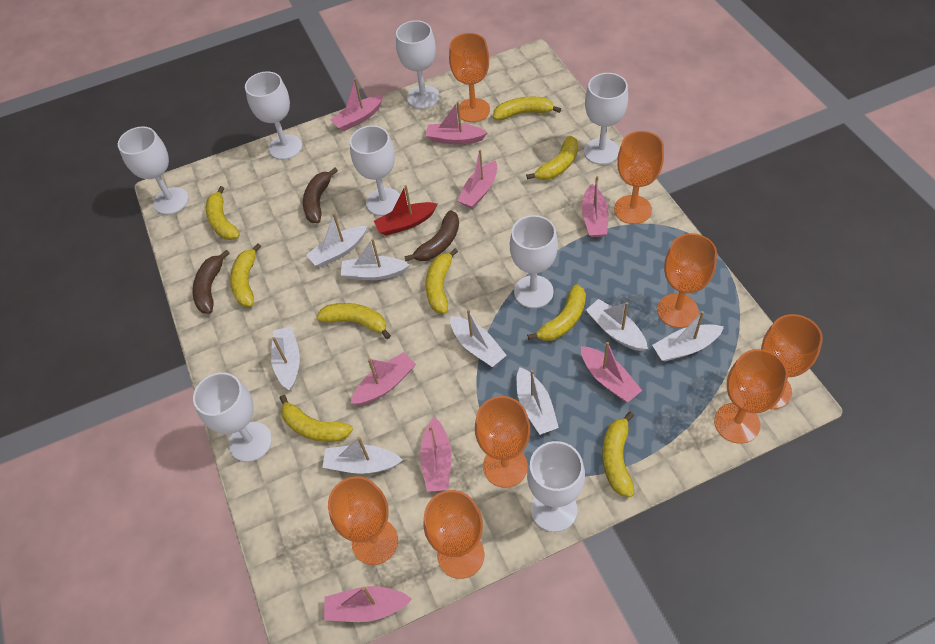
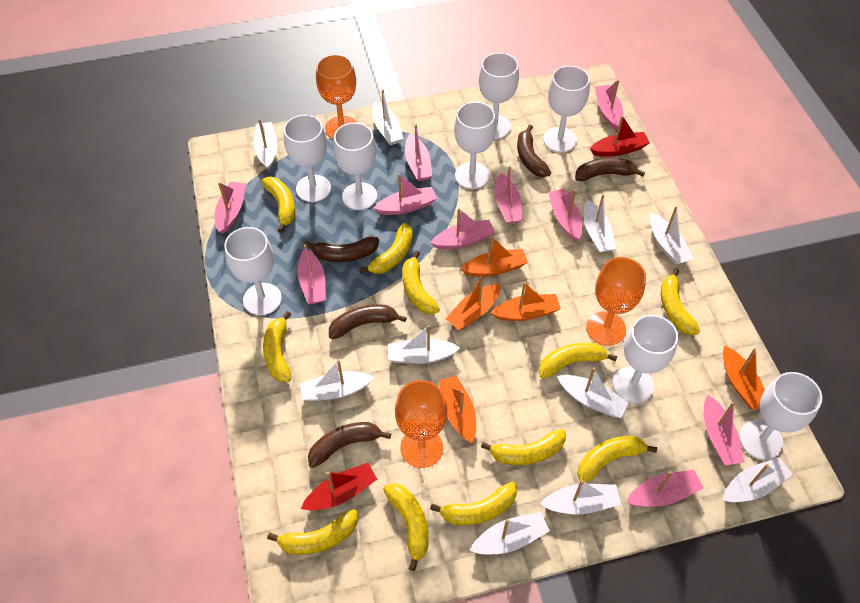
brown banana: [193,250,230,314] [303,168,338,223] [404,210,459,261] = 3 -> [304,237,379,262] [308,422,391,468] [329,304,407,339] [517,125,551,177] [575,158,645,181] = 5
orange boat: none = 0 -> [439,375,476,443] [446,276,501,330] [461,236,528,277] [491,282,561,321] [723,346,765,410] = 5
orange goblet: [328,476,398,565] [423,490,484,579] [449,33,490,122] [475,396,530,488] [614,131,664,224] [657,233,717,328] [714,349,788,444] [761,314,823,409] = 8 -> [316,54,357,139] [395,380,447,468] [587,257,646,346] = 3
pink boat: [324,586,412,622] [331,78,383,131] [351,352,416,405] [420,417,451,492] [426,101,488,145] [457,150,497,209] [581,342,642,402] [582,176,609,237] = 8 -> [215,182,246,234] [298,244,326,304] [374,173,437,215] [405,124,432,181] [430,208,495,249] [495,166,523,224] [548,189,582,241] [595,79,623,130] [626,470,704,507] [704,395,744,466] = 10
red boat: [374,185,438,236] = 1 -> [301,463,377,511] [590,115,650,157] = 2
white boat: [271,327,300,390] [306,213,367,267] [322,437,402,474] [341,238,409,280] [450,309,507,367] [516,367,559,435] [586,299,648,351] [652,311,724,361] = 8 -> [253,119,277,170] [300,360,374,401] [373,89,404,145] [388,325,460,364] [470,512,550,554] [540,480,621,515] [557,367,629,418] [584,194,616,253] [650,207,694,265] [723,457,792,502] = 10
yellow banana: [206,186,240,240] [230,243,261,307] [280,395,353,442] [316,303,391,339] [426,248,458,313] [493,97,561,120] [526,136,578,180] [527,284,586,341] [602,412,634,497] = 9 -> [261,177,295,233] [263,311,291,382] [267,509,358,555] [359,223,413,274] [383,483,429,571] [402,251,440,314] [430,482,517,525] [481,429,566,465] [539,343,617,378] [577,436,657,482] [661,268,700,335] = 11

